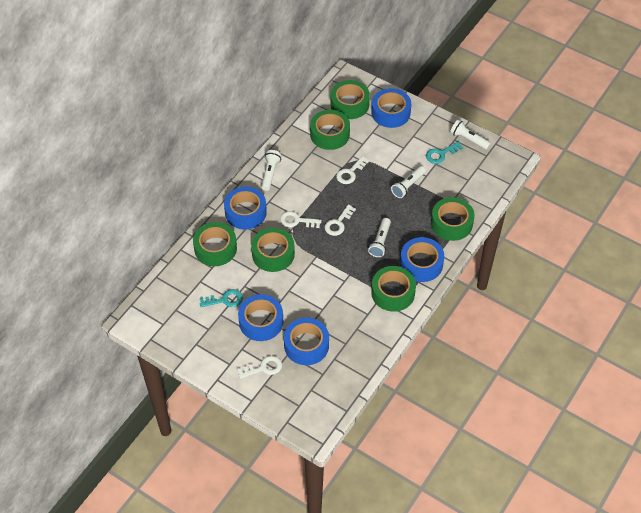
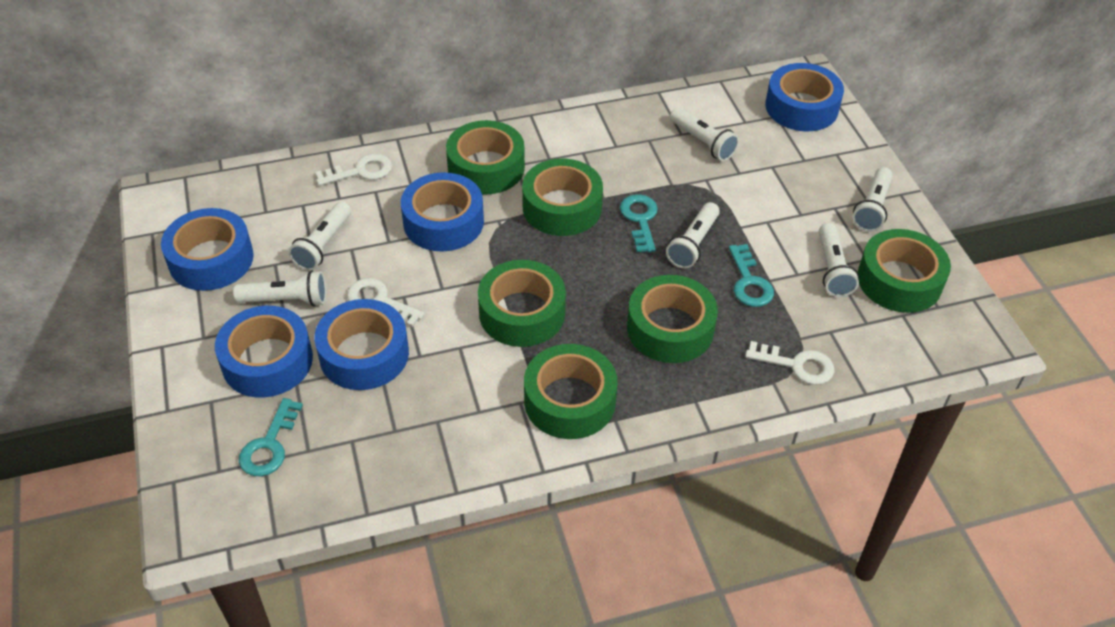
turquoise key: [200,289,243,307] [426,142,463,164] = 2 -> [239,398,303,476] [620,194,658,252] [729,244,774,307] = 3
white flashlight: [261,150,281,191] [368,218,391,257] [391,166,426,198] [450,120,491,150] = 4 -> [233,270,326,306] [288,202,351,271] [666,202,720,269] [670,107,739,161] [819,223,859,297] [853,167,893,232] = 6
white key: [237,356,282,379] [280,211,322,228] [325,204,356,236] [336,156,369,184] = 4 -> [315,154,392,186] [347,278,424,327] [745,341,835,385] = 3

